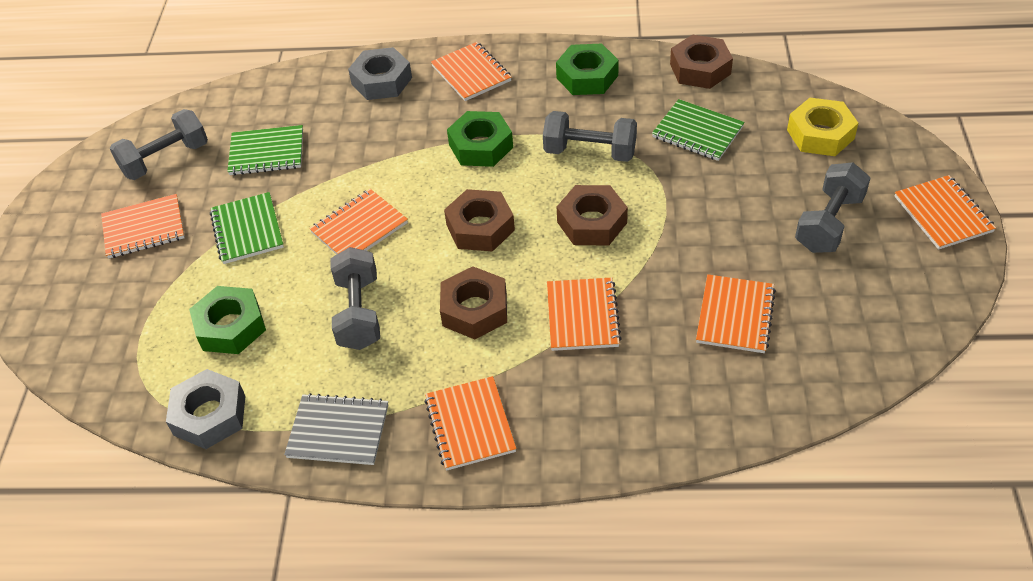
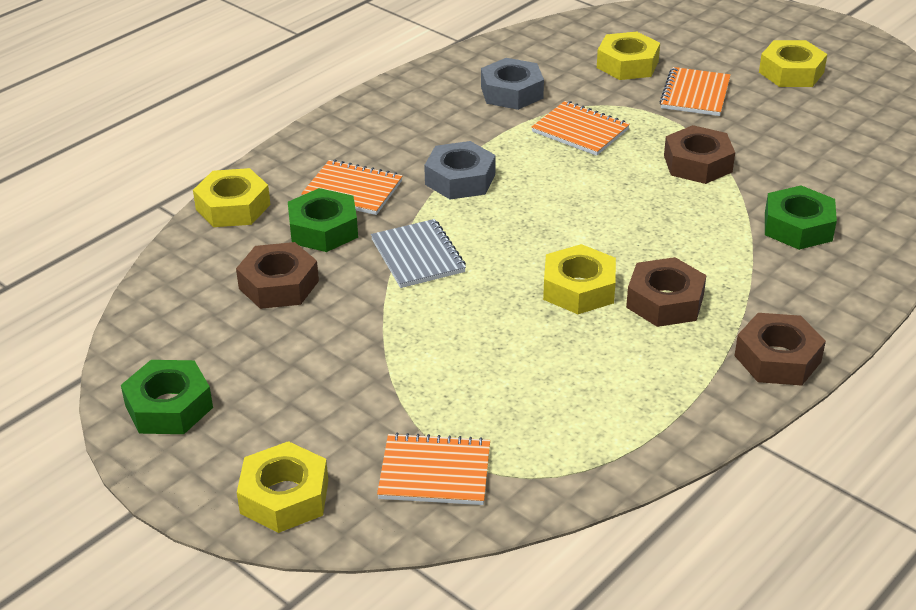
green notebook: [210,192,284,264] [227,125,303,175] [652,99,745,161] = 3 -> none = 0
grey dumbbell: [110,109,208,180] [330,247,380,350] [543,111,637,162] [795,162,870,253] = 4 -> none = 0
orange notebook: [101,194,185,259] [309,189,408,255] [425,376,516,471] [431,42,512,101] [547,278,622,351] [696,274,776,353] [894,175,996,250] = 7 -> [301,160,403,215] [377,433,490,505] [532,101,630,156] [659,67,731,116] = 4
yellow nut: [787,98,858,156] = 1 -> [193,168,271,227] [237,441,328,533] [543,244,616,314] [597,32,660,80] [759,40,827,87] = 5

